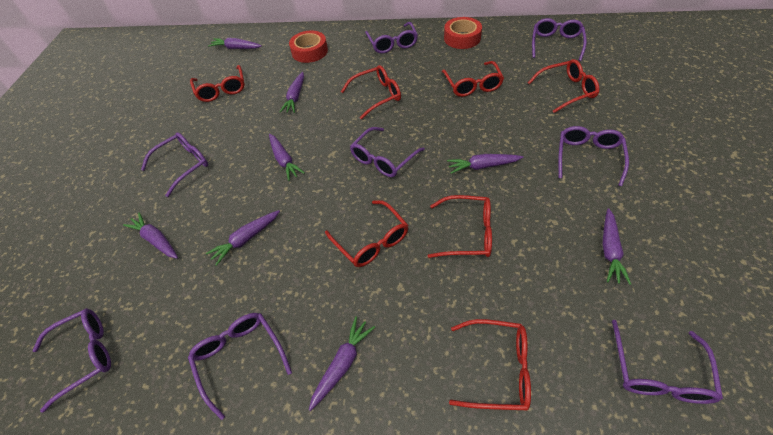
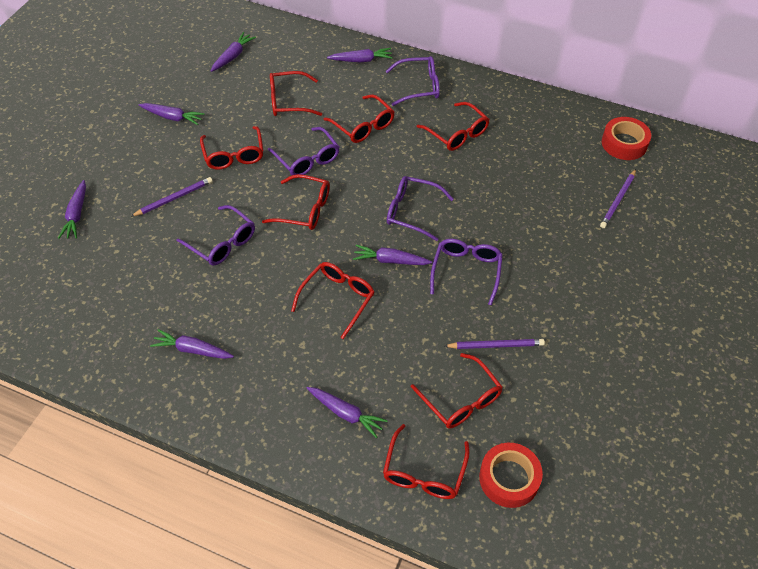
purple carrot: [123,213,178,259] [206,210,280,266] [208,38,262,49] [269,134,305,181] [280,72,304,113] [309,316,375,411] [447,154,523,174] [603,208,631,285] = 8 -> [58,180,86,239] [139,103,205,125] [150,329,234,359] [211,32,256,72] [307,387,388,438] [327,48,393,62] [353,245,432,265] = 7
purple glasses: [33,308,111,413] [141,132,208,197] [188,313,292,420] [350,127,425,177] [365,22,418,54] [532,18,587,61] [558,126,629,186] [612,320,723,404] = 8 -> [177,205,255,266] [268,127,339,175] [386,56,440,106] [387,176,453,241] [430,239,503,305] = 5
purple pencil: none = 0 -> [130,177,213,217] [445,339,545,349] [600,169,636,228] = 3
red glasses: [190,65,245,102] [325,200,408,267] [341,65,401,119] [428,195,492,258] [442,61,504,97] [449,319,531,410] [528,59,599,113] = 7 -> [200,126,263,170] [262,174,330,230] [270,71,322,116] [291,262,375,339] [323,94,395,143] [383,424,470,499] [411,353,503,429] [417,102,490,151] = 8

